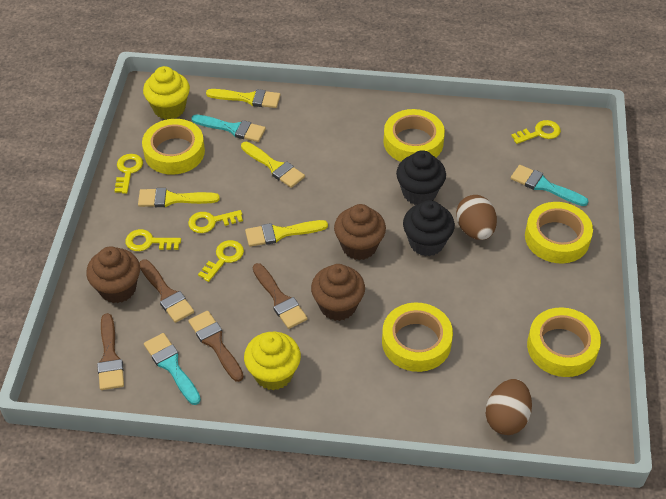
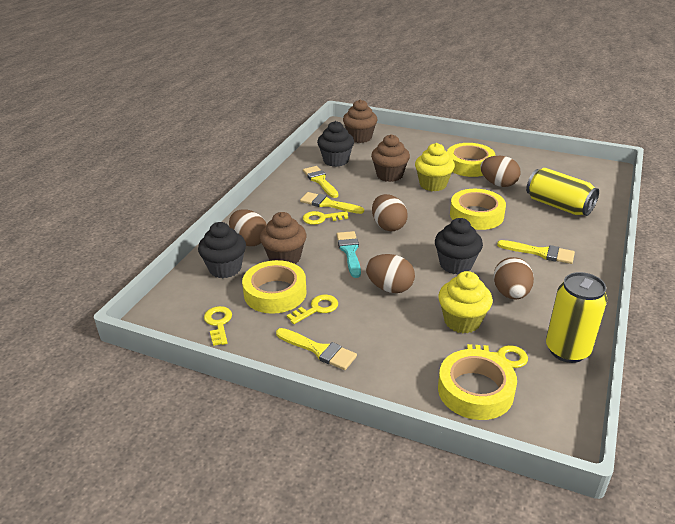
black cupcake: [396,150,446,205] [403,200,455,256] = 2 -> [198,222,246,278] [317,121,354,167] [435,218,483,275] = 3
brown brush: [97,313,124,390] [139,259,194,323] [188,311,244,382] [253,263,308,329] = 4 -> none = 0
brown egg: [456,195,497,240] [485,379,532,435] = 2 -> [229,209,267,246] [366,254,415,293] [372,194,408,231] [480,156,521,187] [494,257,534,300] = 5
turquoise brush: [144,333,201,405] [191,115,266,142] [511,165,588,206] = 3 -> [336,231,361,278] = 1
yellow can: none = 0 -> [526,168,599,216] [546,272,607,363] = 2
yellow key: [114,154,143,194] [125,229,181,251] [188,210,243,233] [198,240,244,282] [511,120,561,144] = 5 -> [204,306,232,346] [287,295,338,324] [303,211,348,225] [467,344,528,368] = 4
yellow tape: [142,119,205,175] [382,303,453,372] [384,109,445,162] [525,202,593,263] [527,307,601,377] = 5 -> [242,260,307,314] [438,349,517,420] [447,143,495,177] [450,189,506,230] = 4

